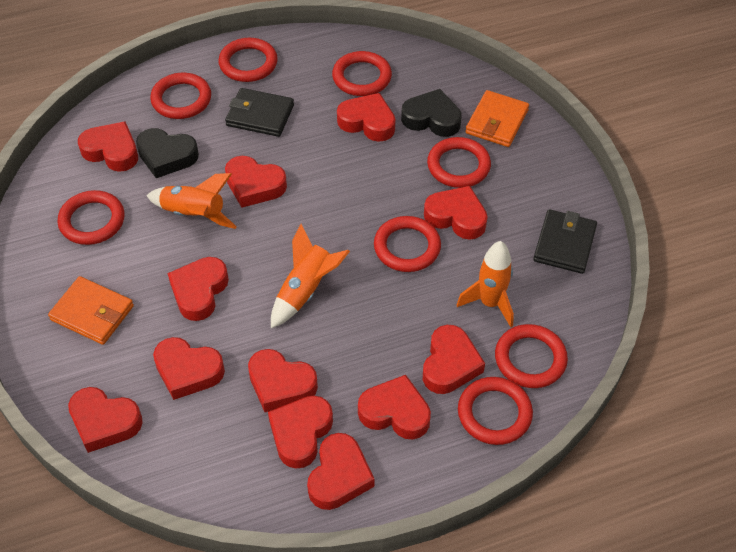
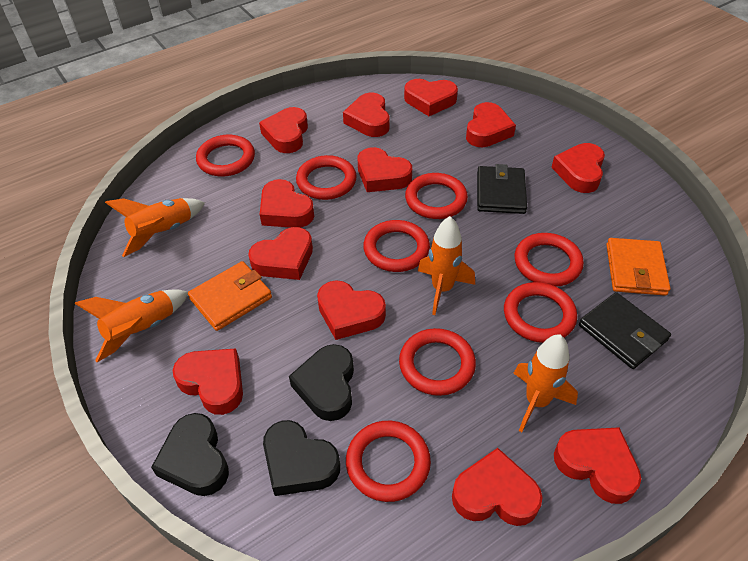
black heart: [136,128,199,178] [401,89,462,137] = 2 -> [151,413,229,496] [263,420,340,496] [289,344,354,421] = 3
orange rocket: [146,173,237,229] [271,224,350,328] [457,241,514,327] = 3 -> [74,289,188,362] [105,198,205,257] [418,216,475,315] [513,335,578,432] = 4

